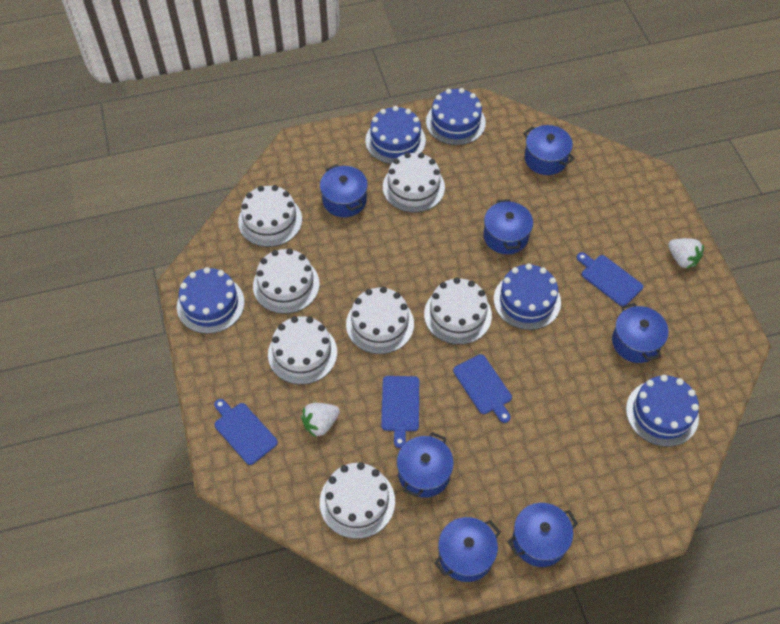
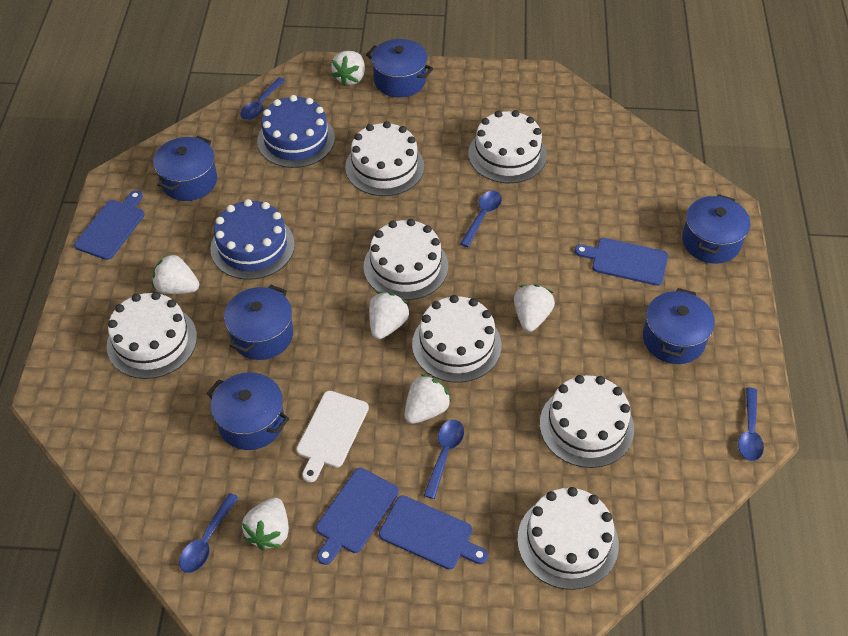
blue cake: [177,267,245,334] [365,106,426,164] [426,88,486,145] [494,264,561,330] [626,375,699,447] = 5 -> [210,199,295,280] [257,95,335,168] = 2
blue pot: [320,165,368,217] [397,432,454,498] [434,517,501,582] [483,199,533,254] [507,503,578,567] [523,125,575,175] [612,303,669,363] = 7 -> [153,136,217,201] [207,372,289,450] [224,285,293,360] [366,39,433,98] [643,288,715,364] [682,194,750,264] = 6
blue spoon: none = 0 -> [179,493,239,573] [240,77,286,120] [424,420,464,499] [460,191,502,247] [738,388,764,461] = 5
white cutting board: none = 0 -> [296,391,369,482] = 1
white strawberry: [301,403,340,437] [668,238,704,269] = 2 -> [152,253,199,294] [242,498,289,550] [331,51,365,86] [369,292,410,339] [405,374,452,424] [514,284,555,332] = 6

